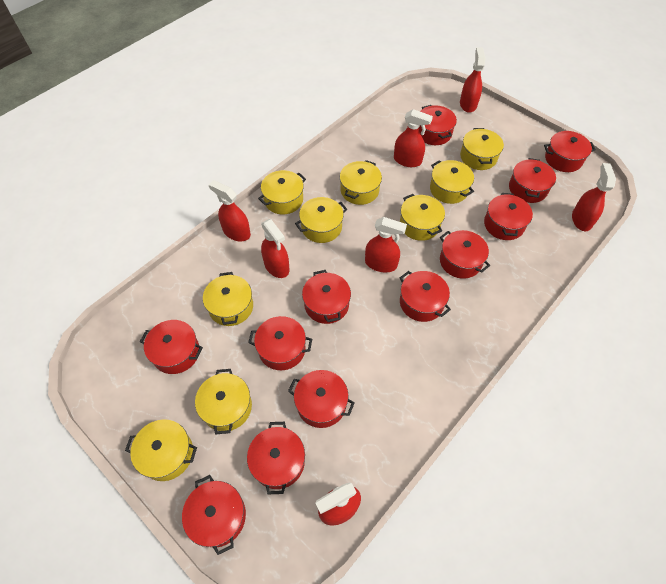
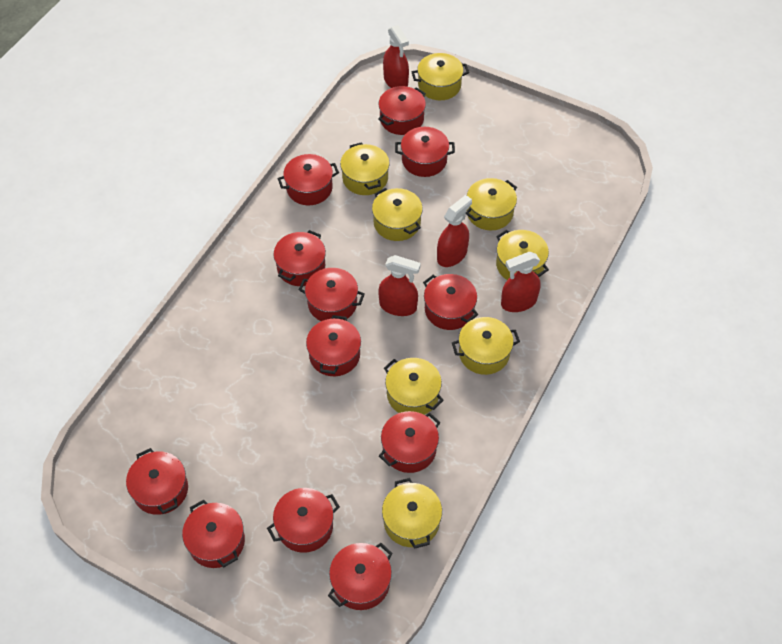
red spray bottle: [209,180,251,241] [261,219,289,278] [315,483,361,526] [365,217,407,272] [394,109,433,167] [460,47,485,113] [572,163,616,231] = 7 -> [378,255,421,316] [383,25,409,88] [437,195,472,267] [501,252,541,312] = 4
yellow pot: [125,419,197,481] [195,369,252,434] [203,272,253,326] [258,170,306,215] [295,197,348,243] [340,160,382,205] [400,194,445,241] [430,160,474,204] [460,128,504,170] = 9 -> [340,142,390,195] [372,188,423,241] [382,478,442,549] [384,358,444,415] [412,53,469,100] [452,317,520,375] [466,178,517,230] [496,230,549,280] = 8

